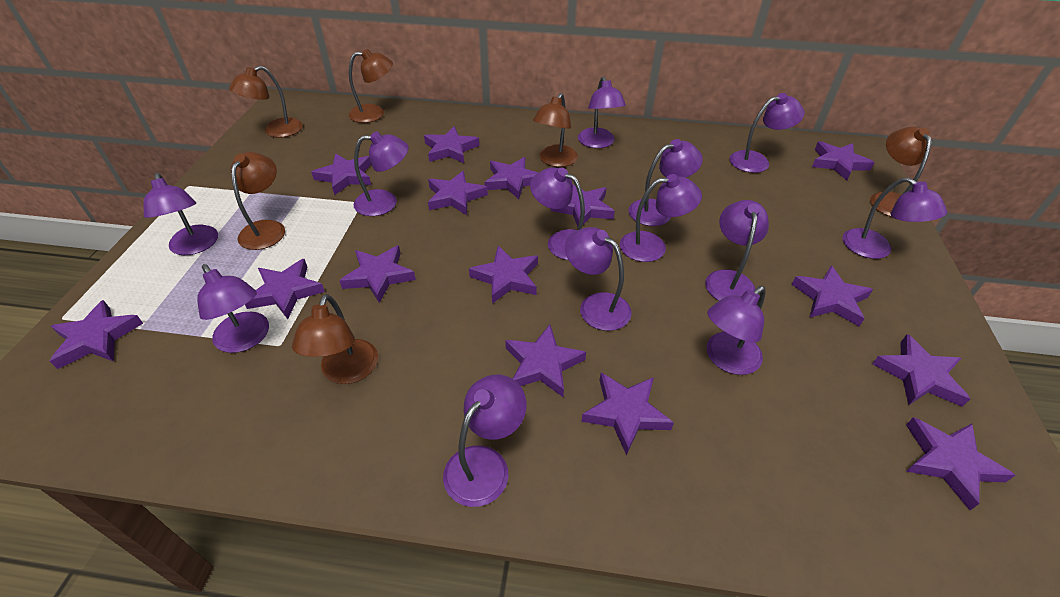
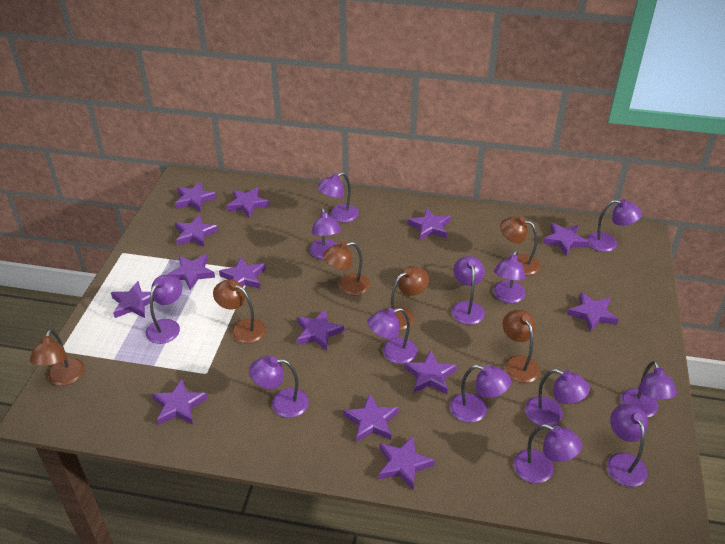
purple star: [50,300,143,369] [245,259,325,319] [311,153,372,195] [339,245,416,303] [424,126,479,163] [428,171,488,215] [469,246,538,304] [484,157,539,199] [505,325,586,397] [551,185,615,227] [581,373,674,455] [792,265,873,326] [812,141,875,180] [873,334,970,407] [906,417,1015,510] = 15 -> [111,281,154,318] [152,379,208,425] [167,254,215,290] [175,182,217,212] [175,215,218,247] [219,257,266,289] [226,187,269,218] [297,309,345,350] [344,393,399,442] [379,435,435,490] [404,350,457,394] [408,209,451,240] [543,223,589,256] [567,292,619,332] = 14

